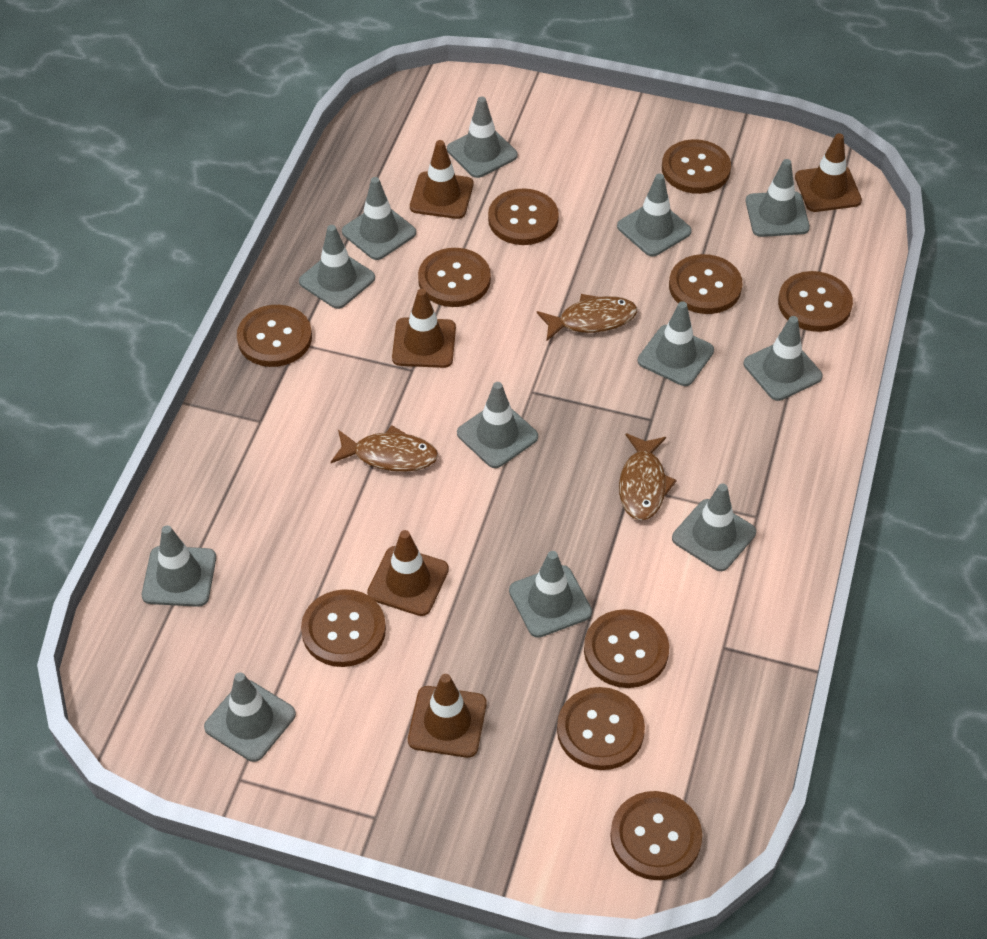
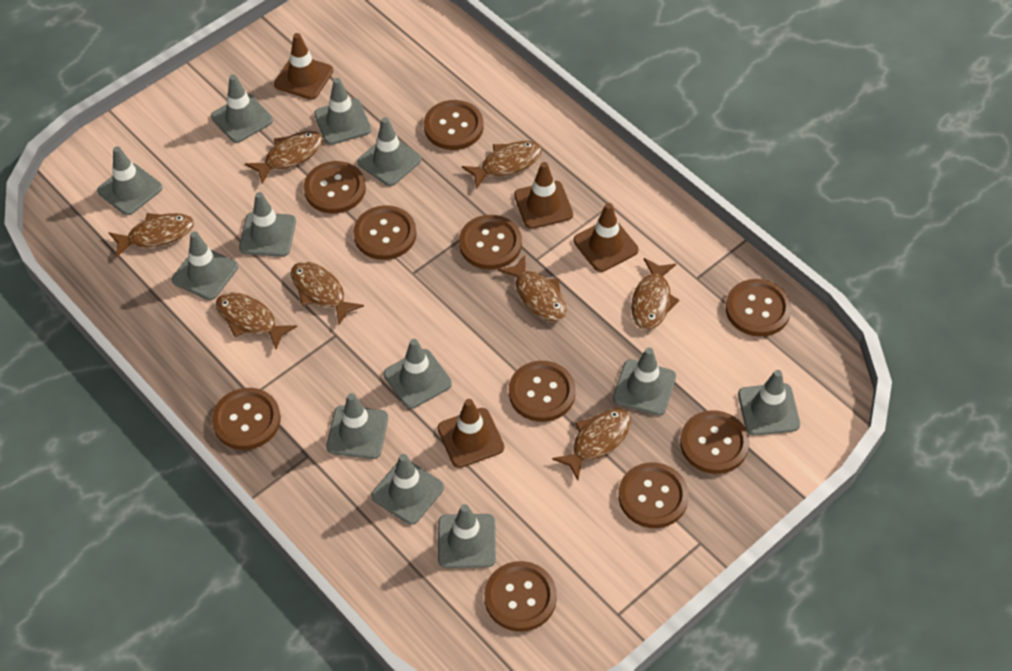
brown fish: [331,425,438,472] [537,294,637,341] [619,433,677,520] = 3 -> [108,213,194,258] [216,292,297,350] [245,131,323,184] [291,262,364,325] [462,141,542,189] [498,255,566,322] [552,409,631,480] [631,258,680,330] = 8
brown traffic cone: [367,530,449,616] [392,289,456,368] [408,674,487,758] [410,140,473,219] [795,133,862,212] = 5 -> [274,33,333,100] [437,399,504,468] [514,162,573,229] [573,203,639,272] = 4

